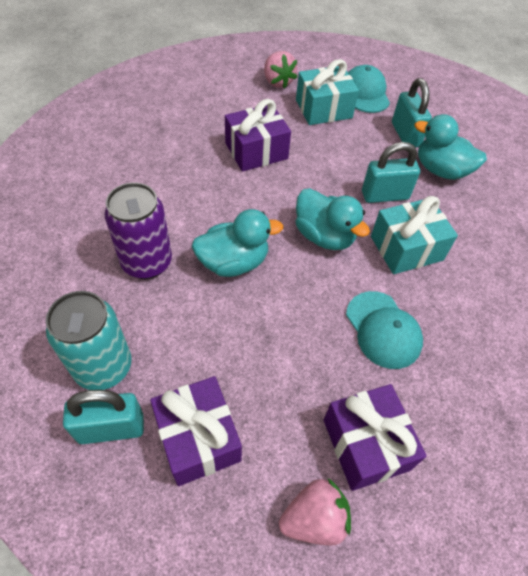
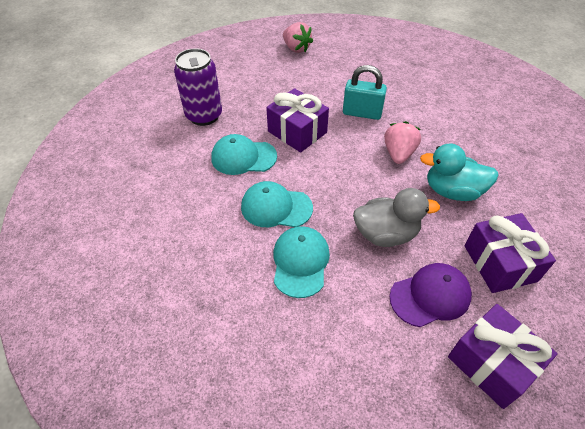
grey duck: none = 0 -> [353,188,440,247] = 1
purple cap: none = 0 -> [390,263,472,327] = 1
turquoise can: [46,291,132,390] = 1 -> none = 0
turquoise cap: [346,291,423,369] [348,65,390,113] = 2 -> [211,134,277,175] [241,181,313,227] [273,226,330,298] = 3
turquoise duck: [192,209,284,277] [295,188,370,250] [415,114,487,180] = 3 -> [420,144,499,201] = 1
turquoise gift: [296,59,359,125] [371,196,458,274] = 2 -> none = 0
turquoise padlock: [63,390,144,444] [362,142,420,203] [392,78,432,147] = 3 -> [343,65,387,120] = 1

